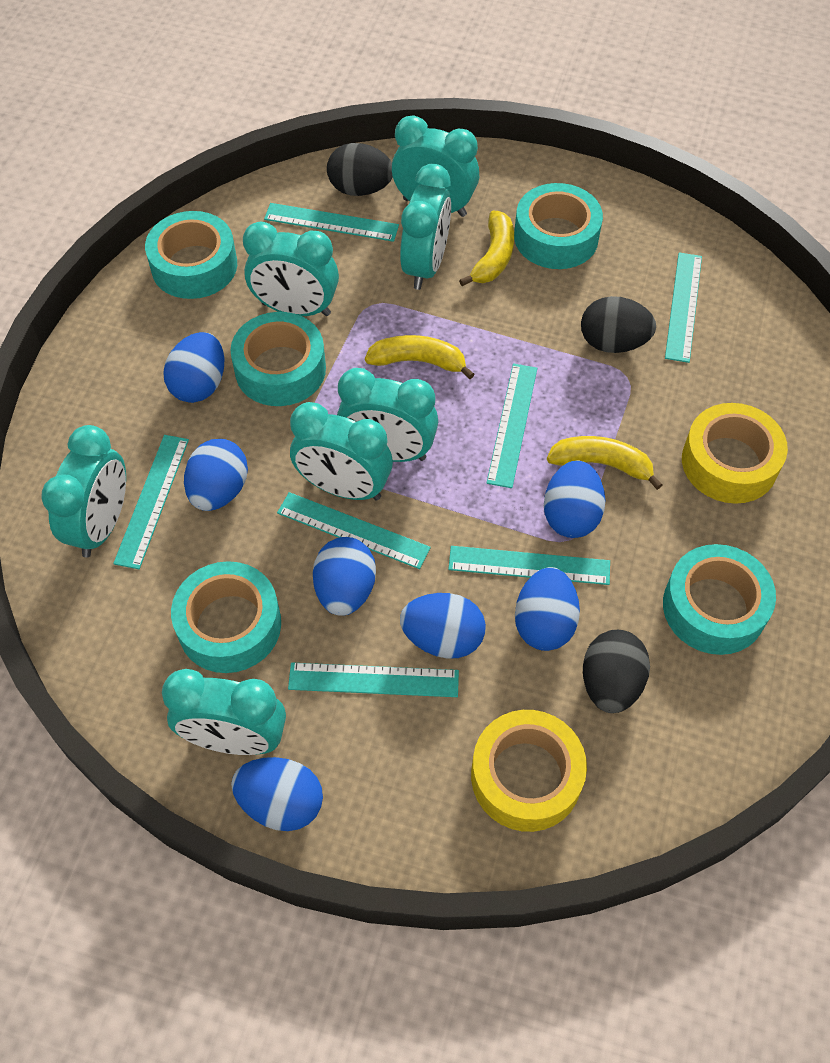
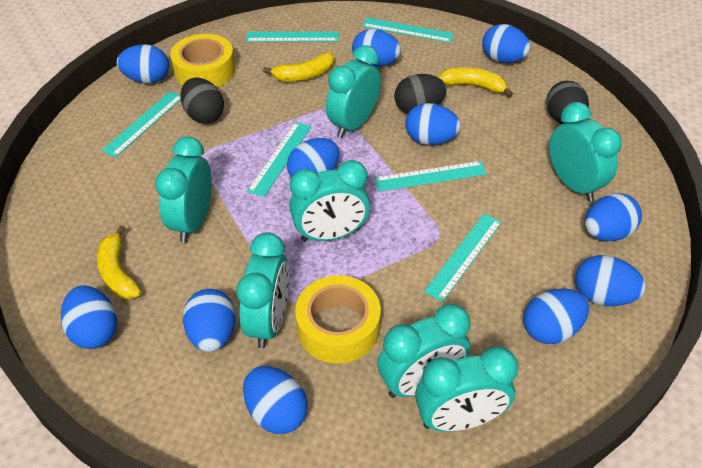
blue egg: [163,332,224,403] [184,439,248,511] [231,757,323,831] [313,537,376,616] [400,593,486,659] [515,567,580,651] [544,460,606,538] = 7 -> [61,285,117,349] [117,44,169,83] [183,289,236,352] [243,366,308,434] [287,138,340,178] [352,29,401,67] [405,103,461,145] [482,24,531,63] [523,288,589,344] [575,255,645,306] [585,193,642,241] = 11
turquoise ruler: [113,435,189,569] [264,203,399,242] [277,492,431,569] [288,663,459,697] [448,546,610,585] [486,363,537,488] [665,253,702,363] = 7 -> [101,91,181,157] [246,32,339,42] [247,122,311,197] [362,17,454,43] [374,161,487,192] [424,214,502,302] = 6
turquoise tape: [145,211,237,299] [171,561,281,673] [230,312,326,406] [514,183,603,269] [663,544,776,655] = 5 -> none = 0

